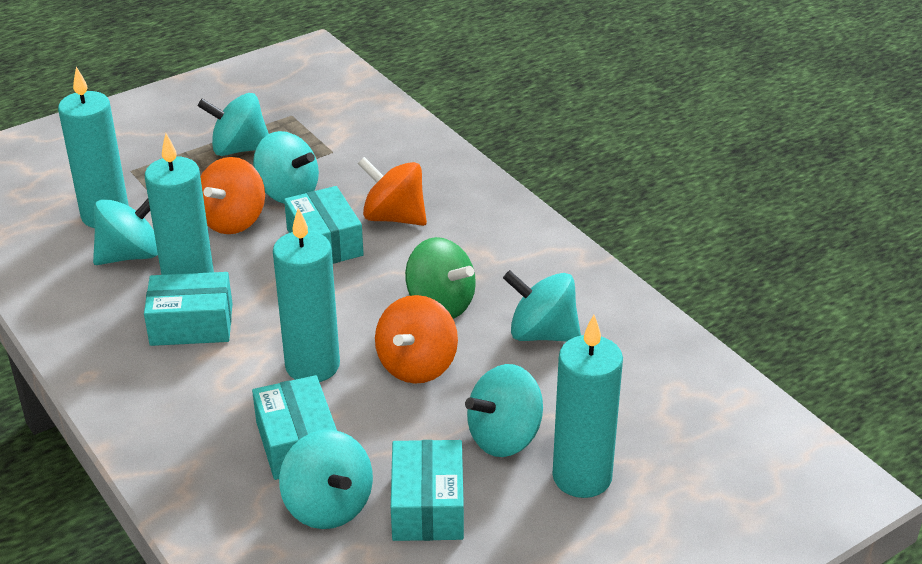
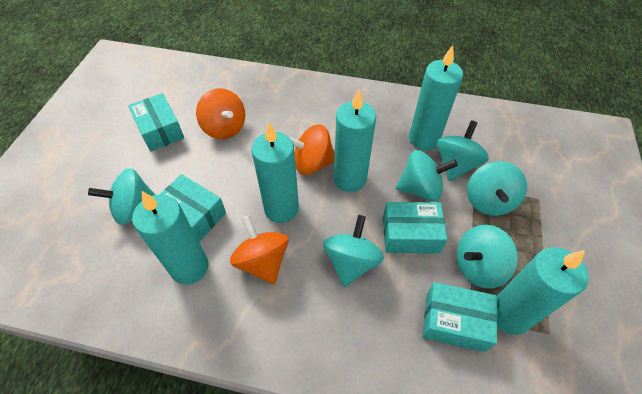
green spinning top: [405,237,476,319] = 1 -> none = 0
turquoise candle: [58,67,129,228] [145,133,214,275] [273,208,340,382] [553,315,623,498] = 4 -> [132,191,208,285] [251,122,299,223] [334,89,376,192] [409,45,463,150] [497,247,589,335] = 5

